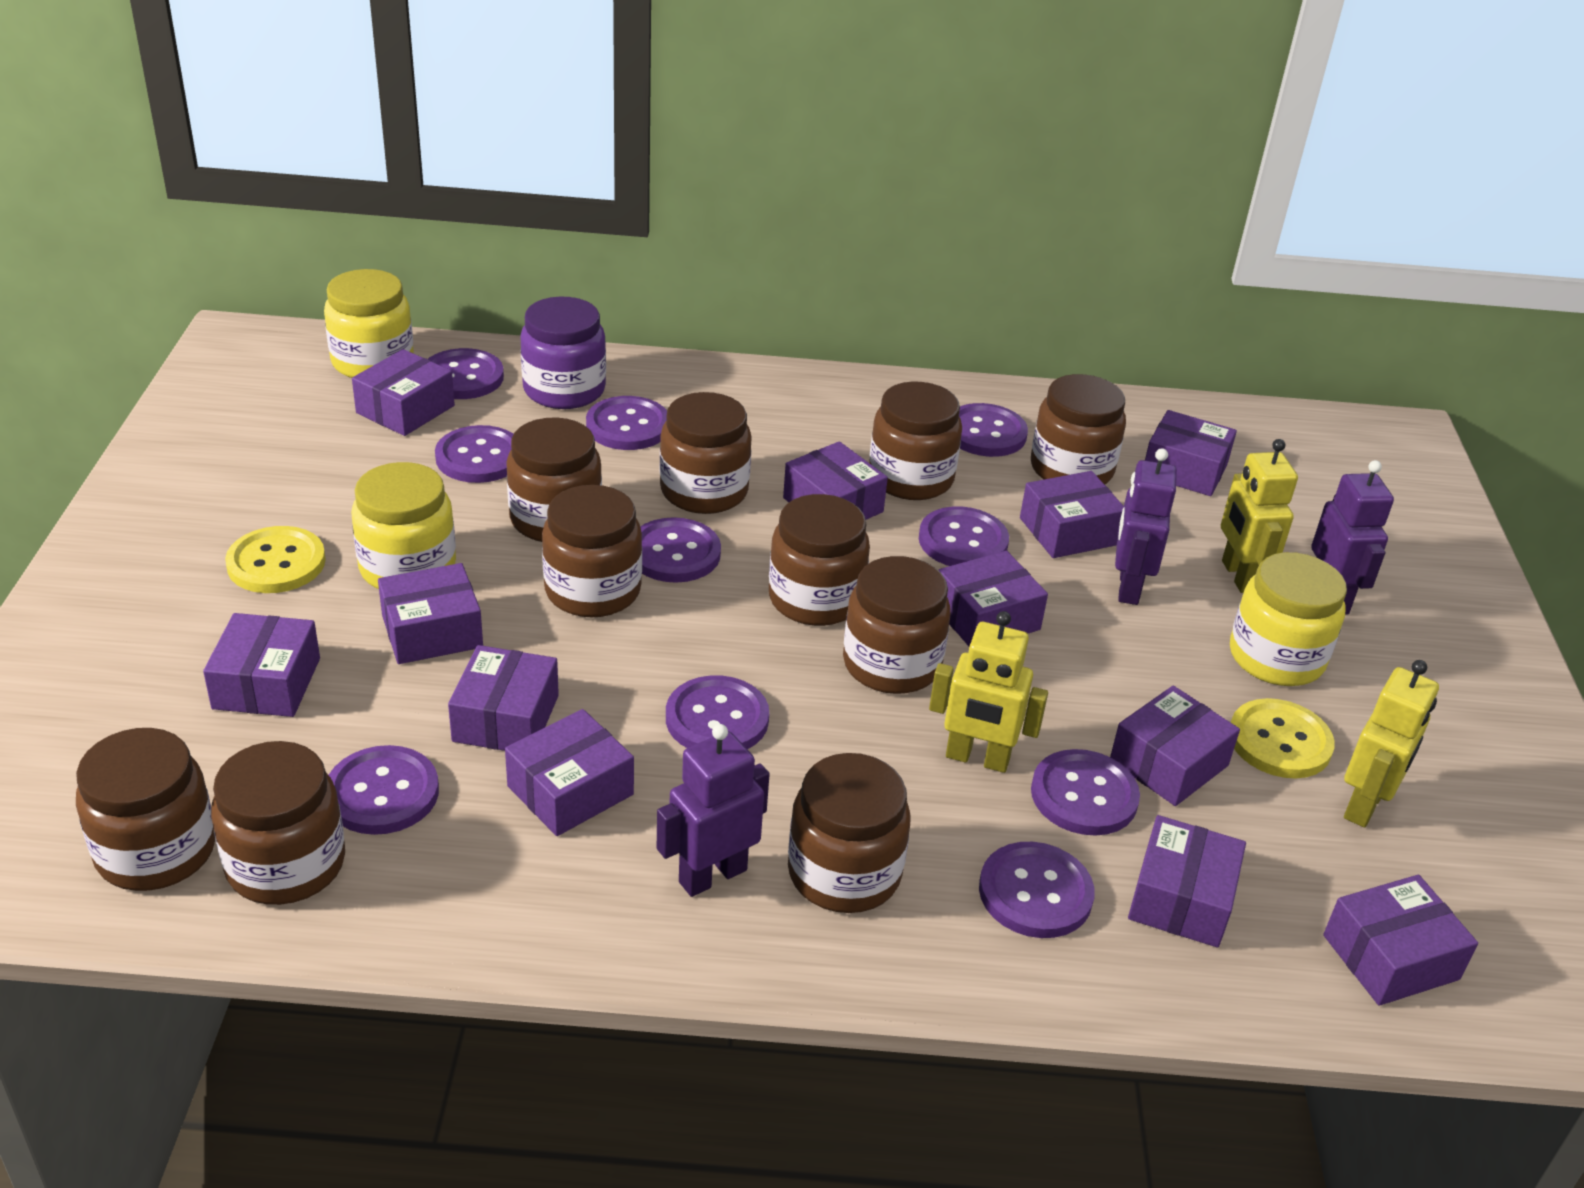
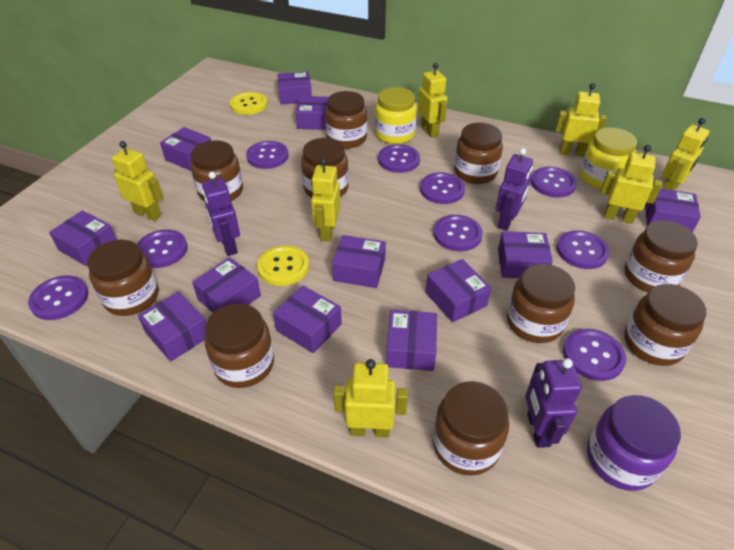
purple button: [329,745,439,835] [428,348,504,399] [435,425,514,483] [586,396,667,450] [640,517,721,583] [666,675,769,749] [919,506,1009,566] [959,403,1028,457] [979,842,1095,938] [1031,749,1140,836] = 10 -> [28,275,88,320] [137,230,188,268] [246,141,289,169] [378,144,420,173] [420,173,465,204] [433,215,483,251] [531,167,577,198] [557,230,610,269] [563,328,626,381] = 9
yellow jar: [324,269,414,378] [351,462,456,589] [1230,552,1347,686] = 3 -> [375,87,417,144] [580,127,637,189] = 2
yellow robot: [929,611,1048,773] [1221,439,1298,593] [1344,660,1439,827] = 3 -> [112,141,163,221] [311,158,341,242] [333,359,408,438] [418,63,447,138] [555,83,607,157] [601,145,662,224] [662,118,710,190] = 7

